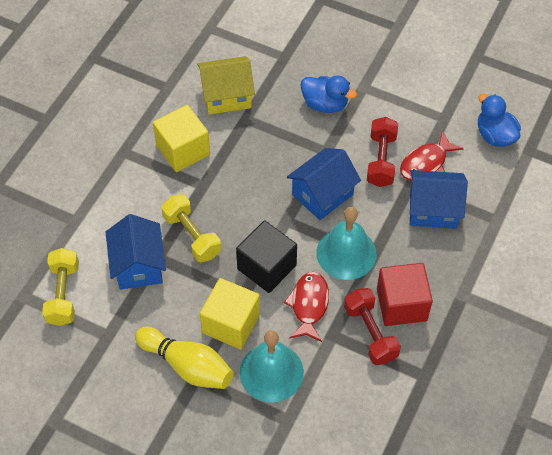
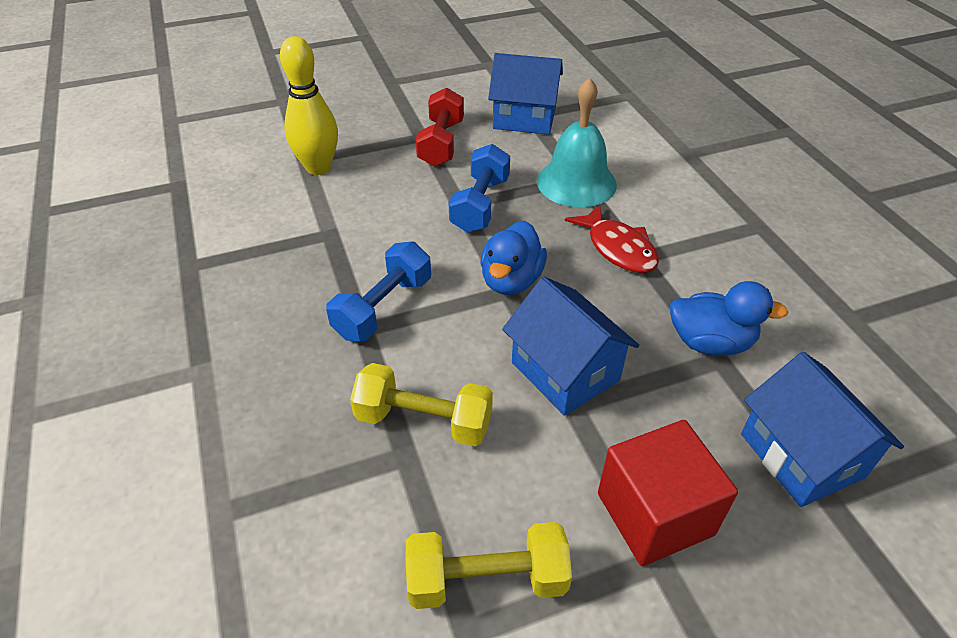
black cube: [236,221,297,293] = 1 -> none = 0
blue dumbbell: none = 0 -> [326,241,431,341] [448,144,510,233] = 2
red dumbbell: [344,288,401,365] [367,117,398,187] = 2 -> [416,87,464,167] = 1
red fish: [284,272,329,342] [400,131,464,180] = 2 -> [565,204,659,273] = 1
turquoise bell: [240,330,304,402] [316,207,377,280] = 2 -> [537,77,617,207] = 1
yellow cube: [153,105,210,172] [200,278,260,349] = 2 -> none = 0
yellow house: [197,56,255,114] = 1 -> none = 0

